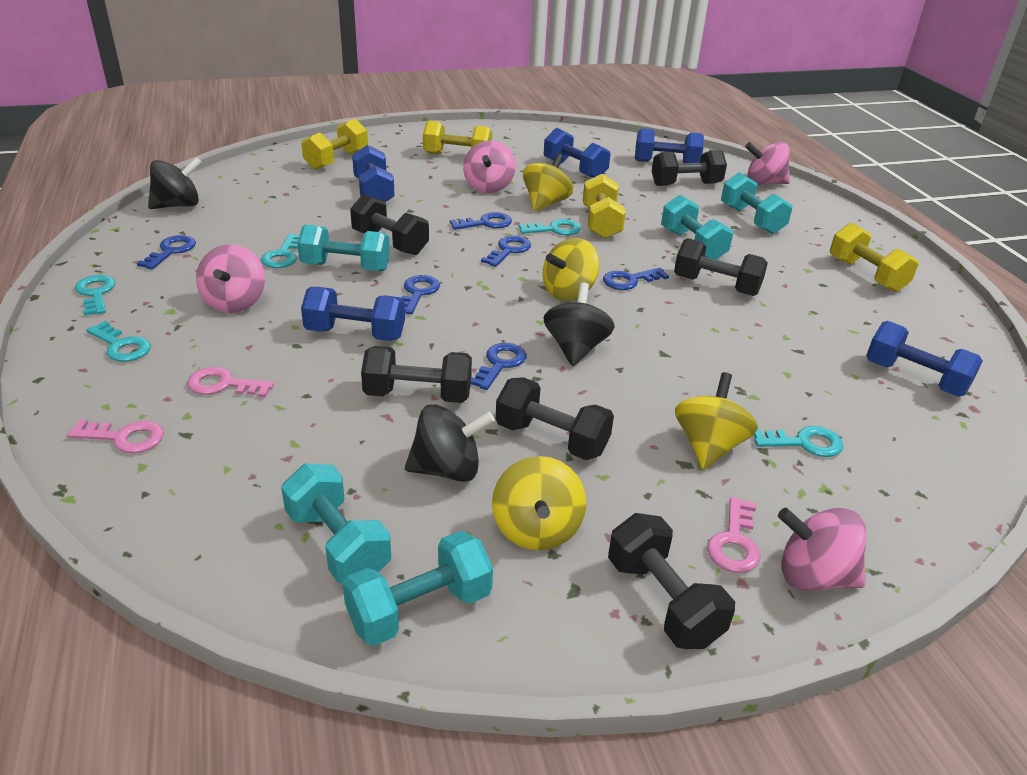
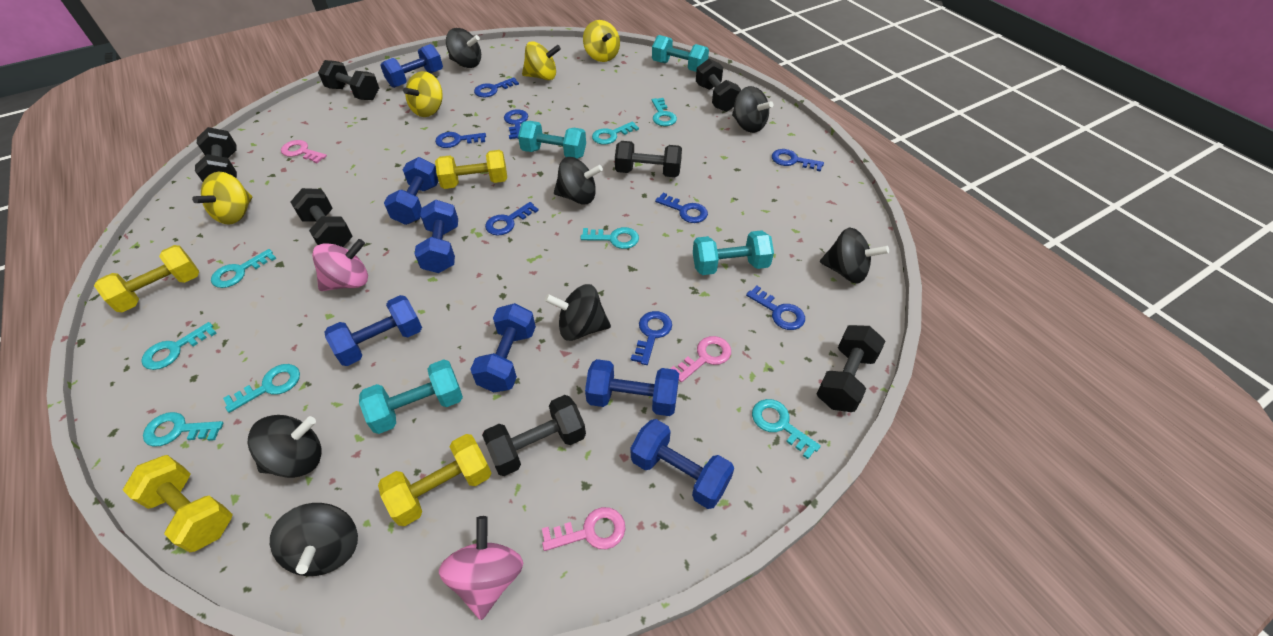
black dumbbell: [350,194,429,255] [361,346,472,403] [496,377,614,460] [608,513,735,649] [652,150,727,186] [674,238,768,296] = 6 -> [195,127,237,182] [291,188,353,247] [318,60,379,100] [482,395,586,476] [615,141,682,177] [696,59,741,112] [817,325,885,412] = 7
black spinning top: [148,157,202,209] [405,404,495,482] [543,282,615,366] = 3 -> [248,415,321,478] [270,503,358,576] [446,28,481,68] [545,284,611,341] [554,157,603,204] [732,86,773,133] [820,227,889,284] = 7
blue dumbbell: [301,287,405,341] [352,145,395,202] [544,128,610,178] [635,129,704,163] [866,321,983,396] = 5 -> [324,295,422,366] [380,44,443,88] [384,157,439,225] [415,200,458,273] [470,303,536,392] [585,359,679,416] [631,419,734,509] = 7
blue key: [137,235,196,269] [402,275,440,314] [450,212,512,230] [471,343,526,390] [481,236,531,267] [603,268,669,290] = 6 -> [435,132,486,148] [474,77,519,97] [485,202,539,236] [504,109,528,139] [631,311,672,365] [655,193,708,223] [746,286,805,330] [772,149,824,172] = 8
pink spinning top: [196,244,265,313] [463,140,516,193] [745,142,790,185] [778,508,867,591] = 4 -> [312,239,368,291] [439,516,523,620] = 2
turquoise dumbbell: [281,464,391,583] [297,224,390,272] [342,531,493,646] [661,195,733,260] [721,172,792,234] = 5 -> [359,359,463,434] [518,121,586,159] [652,35,709,72] [693,230,774,275] = 4
turquoise key: [75,275,115,316] [86,321,151,362] [261,234,299,268] [519,219,581,235] [754,426,843,457] = 5 -> [141,322,216,370] [143,412,224,447] [211,249,277,288] [223,364,300,413] [580,227,639,249] [592,121,639,145] [652,98,677,126] [752,399,821,459] = 8

